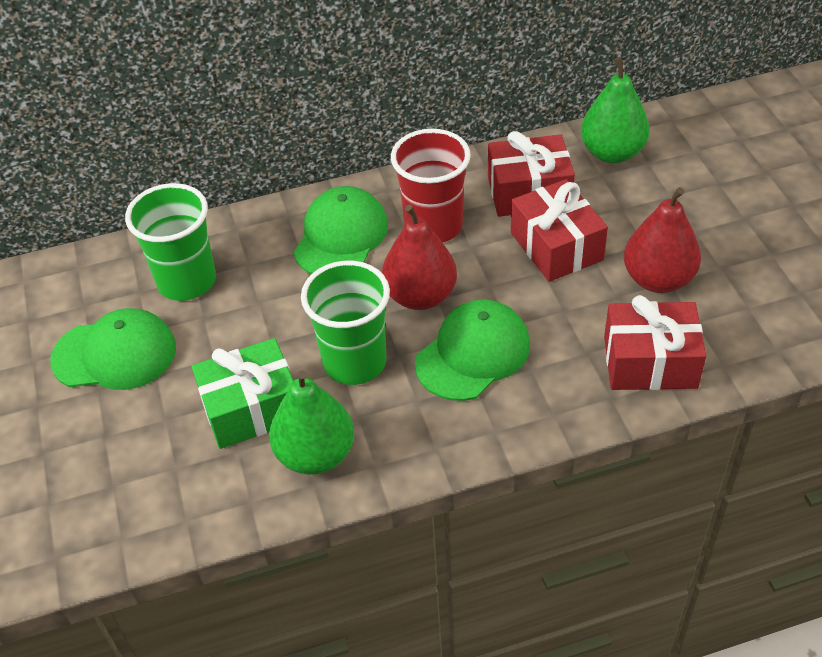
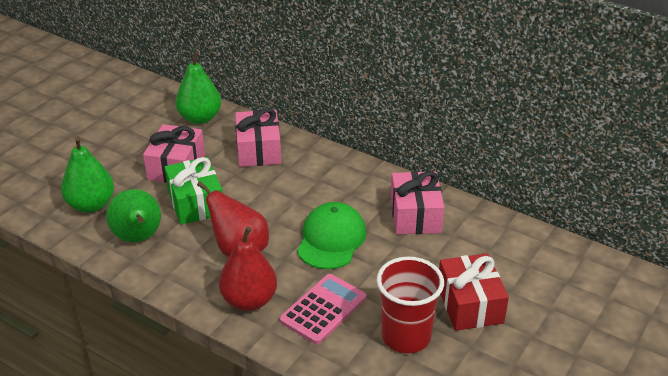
green cap: [50,308,176,390] [293,186,388,274] [415,299,530,401] = 3 -> [297,202,366,269] = 1
green cup: [125,183,216,301] [301,261,390,385] = 2 -> none = 0
green pear: [269,370,354,475] [581,57,650,163] = 2 -> [61,137,114,213] [106,189,161,242] [175,51,221,124] = 3
pink calculator: none = 0 -> [279,274,366,344] = 1
pink gift: none = 0 -> [143,124,205,183] [235,108,281,167] [391,171,444,234] = 3
red gift: [488,131,575,217] [511,179,608,282] [604,295,706,390] = 3 -> [439,253,509,331] = 1

